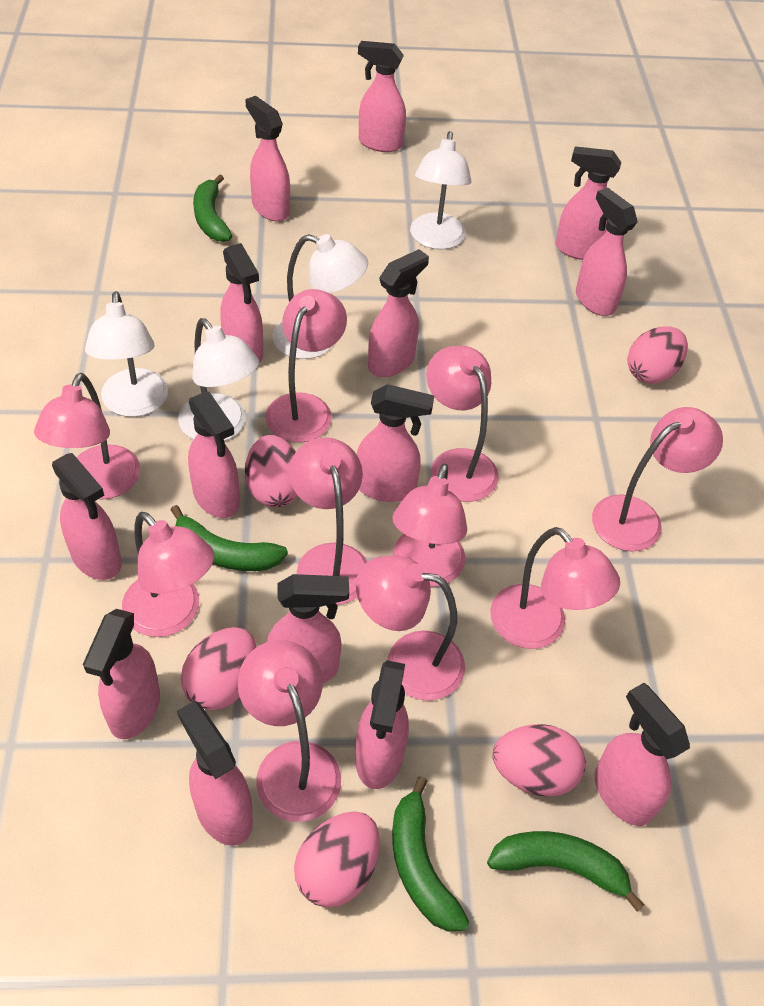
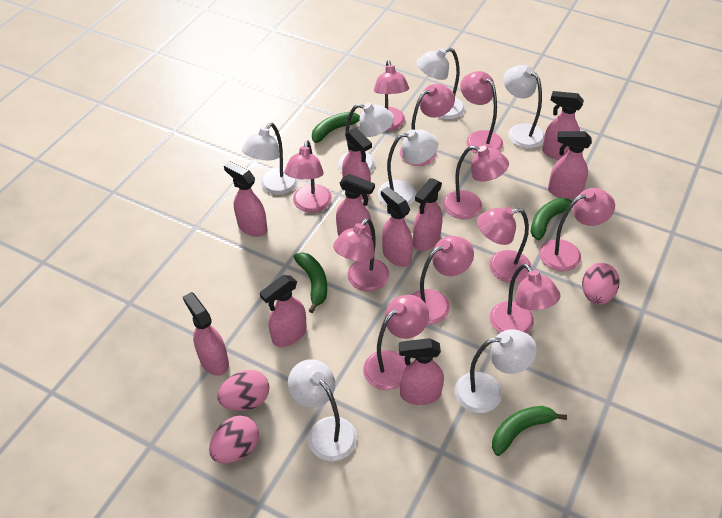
pink egg: [181,627,256,710] [245,435,298,507] [294,811,380,908] [492,724,586,797] [627,326,688,384] = 5 -> [209,416,259,464] [217,370,269,411] [582,263,620,305] = 3
pink lamp: [34,373,140,499] [122,512,215,637] [238,640,341,822] [265,289,347,442] [289,437,367,605] [356,555,465,701] [392,463,467,587] [426,346,499,502] [490,527,620,649] [592,407,723,551] = 10 -> [284,140,332,213] [333,218,390,292] [363,295,429,390] [374,60,409,131] [400,84,455,166] [412,236,474,325] [443,145,509,219] [460,71,503,154] [477,207,532,283] [490,264,561,333] [539,188,615,272] = 11
pink spray bottle: [52,453,122,580] [83,609,160,739] [177,701,253,846] [188,392,240,518] [220,243,263,363] [245,96,290,222] [267,574,349,683] [355,660,409,789] [357,384,434,502] [358,41,406,152] [368,249,429,377] [556,146,621,260] [576,188,637,316] [595,683,690,826] = 14 -> [183,292,229,376] [224,161,267,237] [260,275,307,347] [336,174,375,236] [342,127,372,200] [381,187,413,267] [399,338,444,405] [413,178,443,251] [542,91,584,160] [548,131,592,199] = 10
white lamp: [85,291,168,417] [178,318,259,441] [273,234,368,359] [410,131,472,250] = 4 -> [242,123,298,195] [288,359,357,461] [338,103,394,173] [378,129,438,206] [416,48,465,119] [455,329,537,413] [503,65,545,149] = 7

